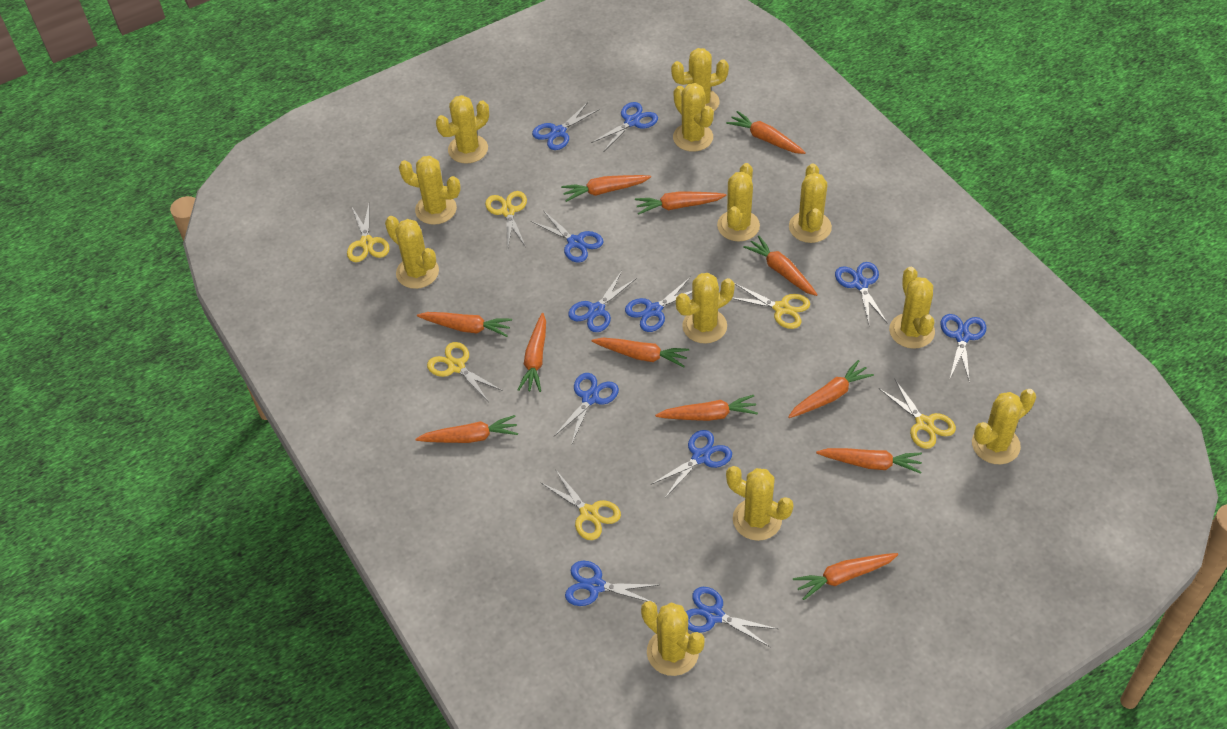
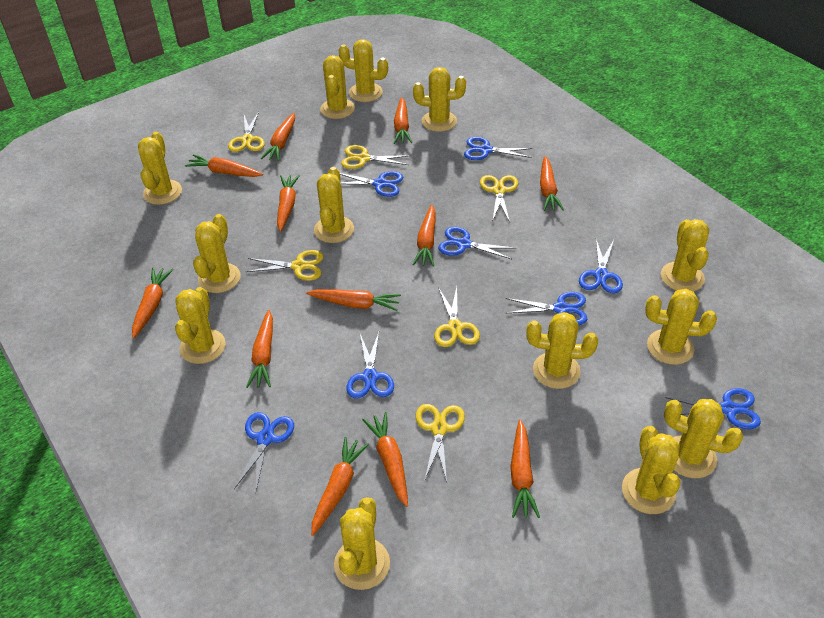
blue scissors: [531,210,603,262] [532,102,600,150] [554,373,619,443] [565,561,659,606] [568,271,637,332] [591,102,658,151] [625,277,692,332] [652,430,732,498] [686,587,778,647] [835,262,888,324] [940,314,986,383] = 11 -> [234,412,294,491] [340,171,403,197] [346,332,394,398] [438,227,515,259] [464,137,533,160] [506,292,587,325] [579,239,623,294] [665,388,761,429] = 8
yellow cactus: [385,216,439,289] [399,156,461,225] [436,95,489,163] [641,601,705,676] [671,48,729,111] [673,83,714,152] [676,273,735,344] [717,163,760,242] [726,466,794,541] [789,164,832,243] [889,267,935,349] [972,389,1036,464] = 12 -> [138,132,182,205] [175,287,226,364] [193,214,241,293] [314,167,354,243] [320,55,355,119] [334,497,390,590] [339,39,388,102] [413,67,466,132] [526,312,598,389] [622,426,681,514] [645,289,717,365] [661,219,709,291] [664,399,743,478] = 13

